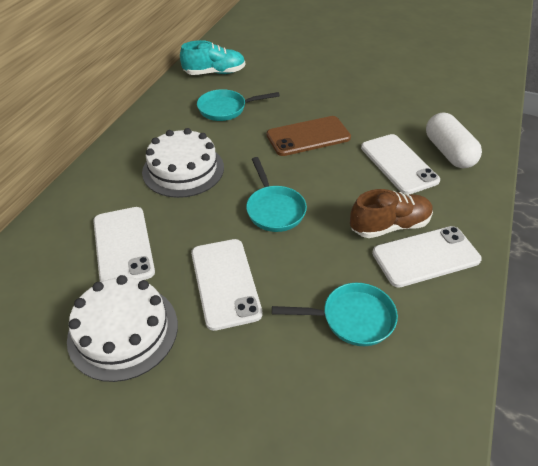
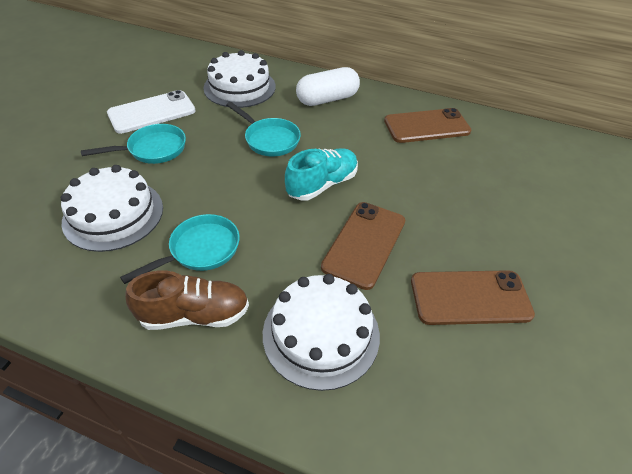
brown phone: [267,116,351,156] = 1 -> [321,202,405,290] [384,108,471,143] [411,270,535,325] = 3
white cake: [67,275,178,382] [142,128,224,198] = 2 -> [61,165,163,252] [203,50,276,108] [263,274,380,391] = 3
white phone: [93,207,155,282] [191,239,262,331] [361,134,440,194] [372,226,482,288] = 4 -> [107,90,196,134] = 1

